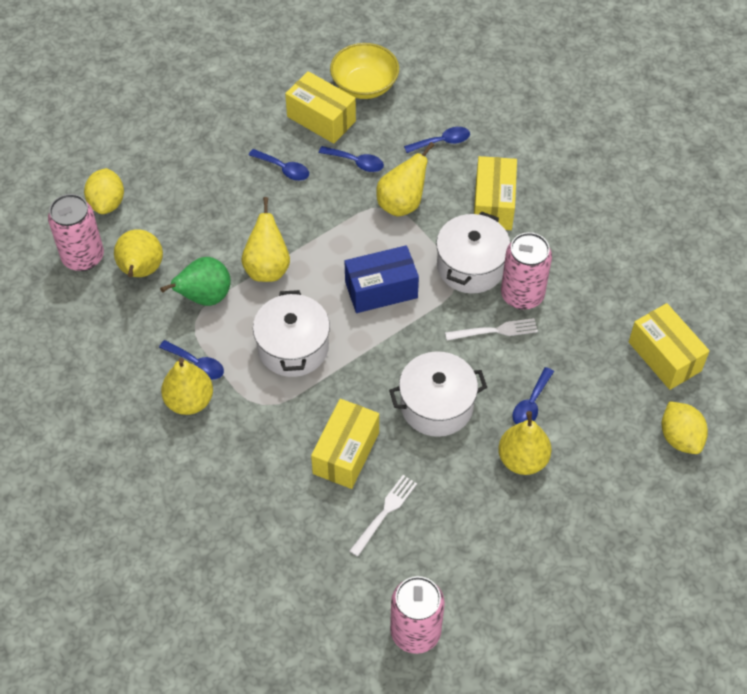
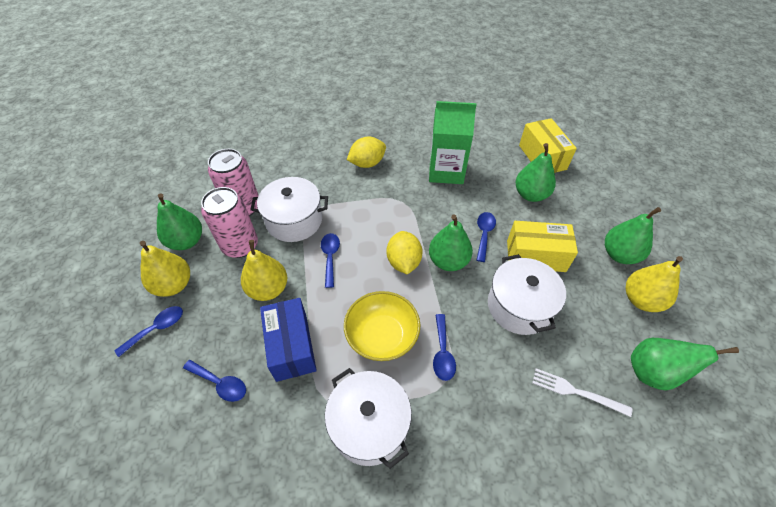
green carton: none = 0 -> [429,101,477,184] = 1
green pear: [160,257,231,306] = 1 -> [157,193,202,250] [429,214,473,271] [515,143,556,202] [605,207,661,264] [631,338,739,390] = 5
pink can: [48,194,104,271] [390,576,445,654] [501,232,552,310] = 3 -> [201,187,258,258] [208,149,259,216] = 2
white fork: [349,475,417,557] [445,318,538,341] = 2 -> [532,368,632,417] = 1
yellow box: [285,71,356,144] [311,399,379,489] [474,156,517,230] [629,303,710,390] = 4 -> [507,221,578,272] [519,118,577,173] = 2
yellow pear: [114,229,163,277] [161,358,213,415] [242,197,290,282] [376,142,434,217] [498,411,552,475] = 5 -> [140,241,190,297] [241,240,288,301] [626,256,683,312] = 3

